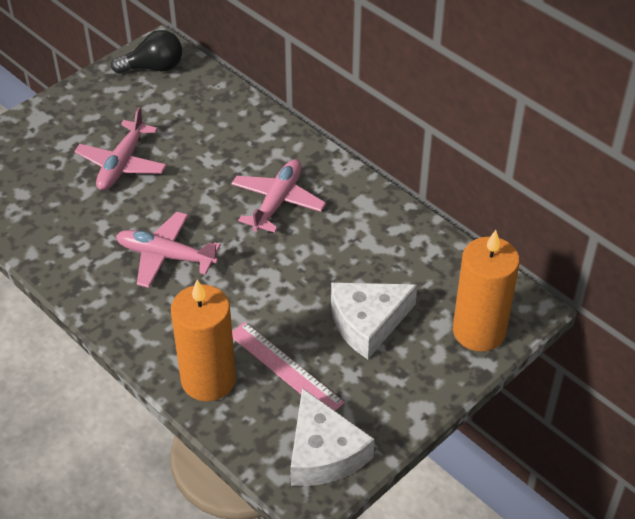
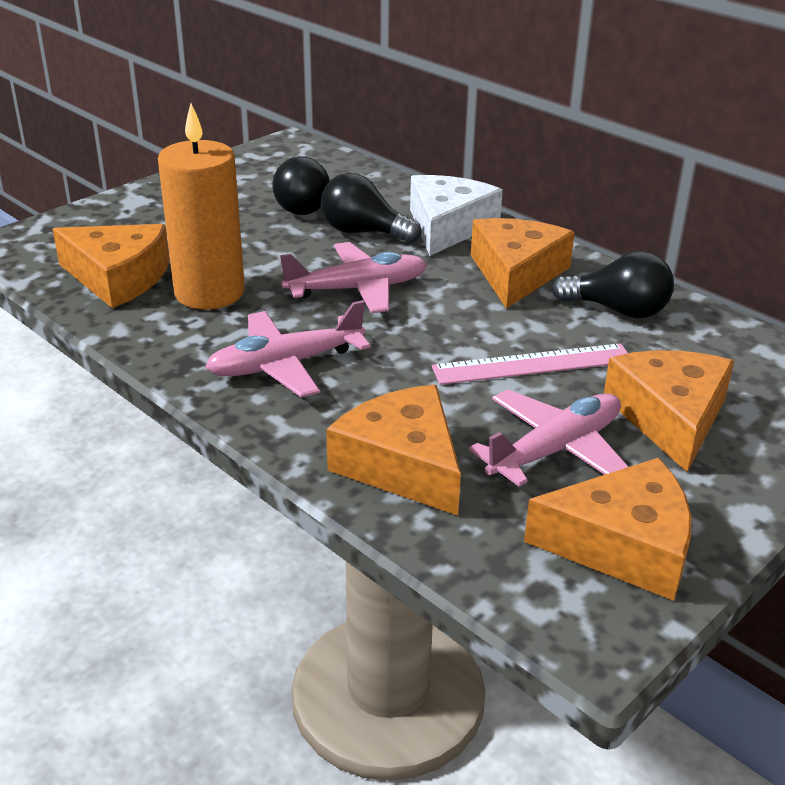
black light bulb: [111,30,182,74] = 1 -> [272,156,330,215] [321,173,421,243] [551,251,674,319] = 3
orange candle: [171,280,236,401] [453,230,520,352] = 2 -> [158,103,245,309] = 1
orange cheese: none = 0 -> [53,224,169,308] [326,385,461,516] [471,218,575,309] [524,457,691,601] [604,350,734,472] = 5
white cheese: [290,388,375,486] [331,282,418,359] = 2 -> [410,175,503,256] = 1

